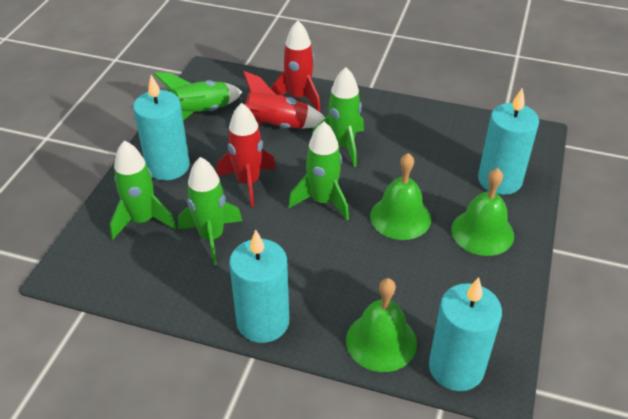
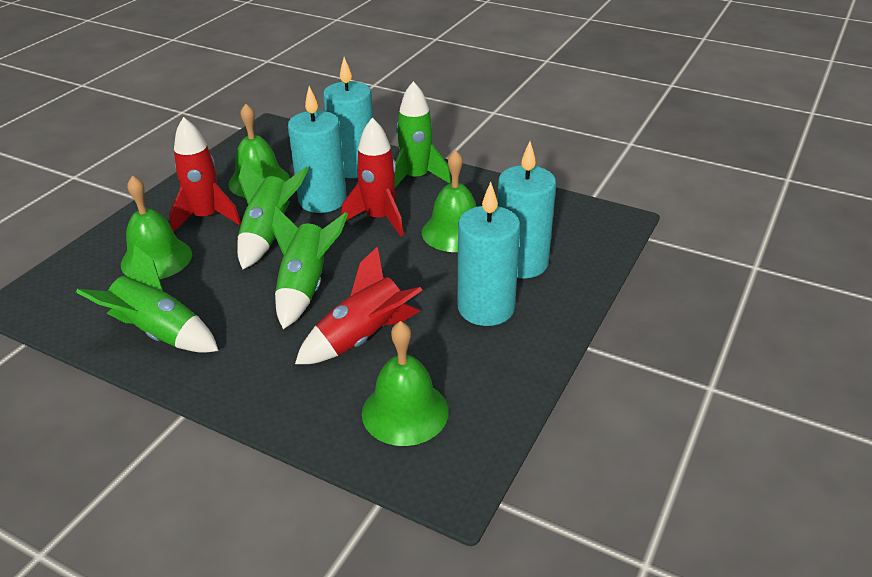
green bell: [346,278,417,372] [370,153,431,240] [451,168,514,256] = 3 -> [121,175,192,279] [228,104,290,197] [362,321,449,446] [422,150,477,252] = 4
green rocket: [110,140,177,239] [154,72,242,120] [178,157,242,265] [288,121,349,220] [312,67,364,167] = 5 -> [76,245,219,353] [237,160,309,270] [271,206,348,329] [395,81,451,187] = 4

